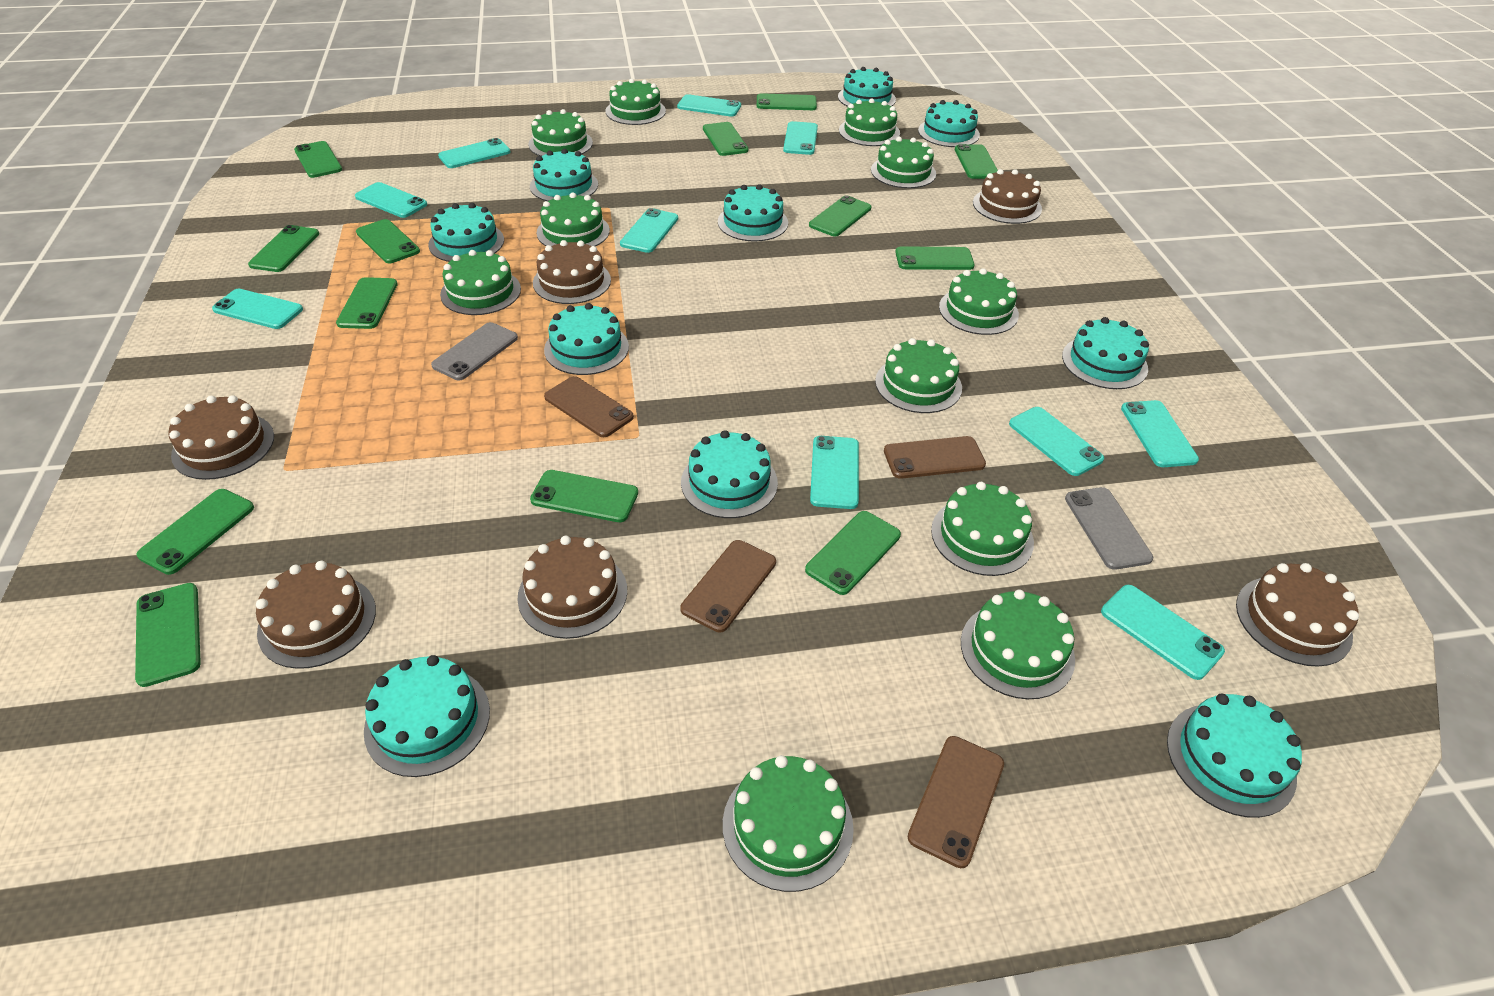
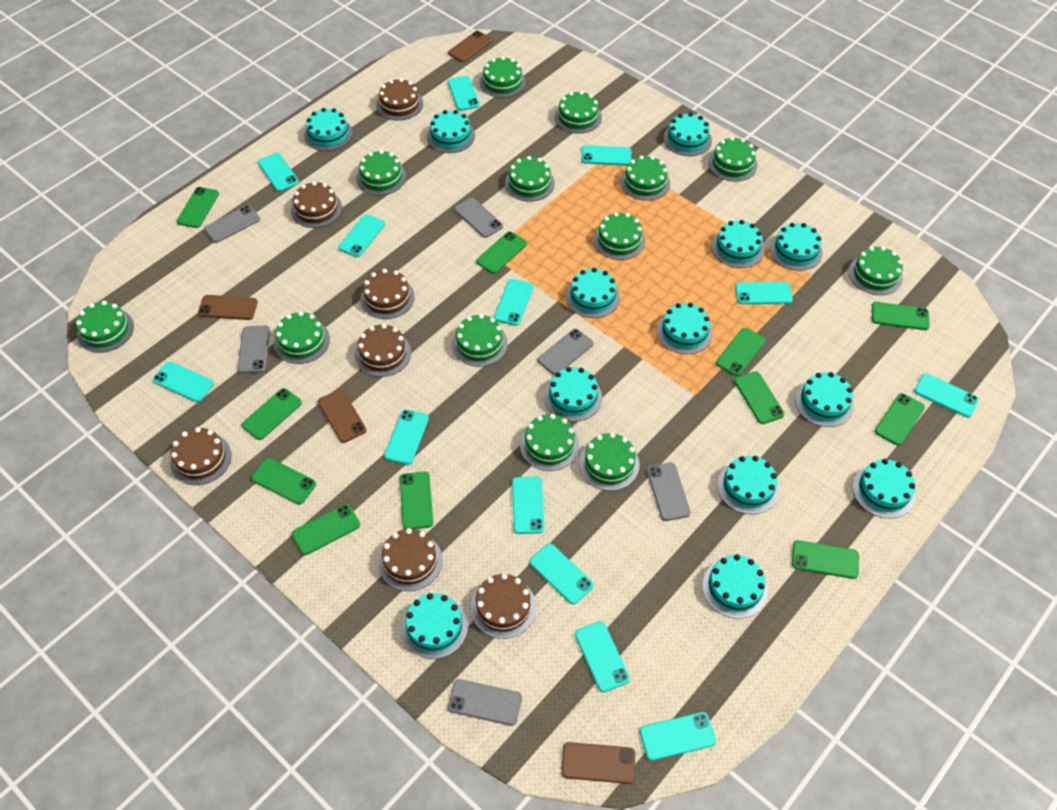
brown cake: [168,395,274,480] [256,561,376,669] [517,536,627,639] [533,240,611,304] [973,169,1042,224] [1236,563,1359,667] = 6 -> [170,427,232,485] [291,181,342,228] [355,324,411,377] [360,269,415,319] [376,78,423,121] [378,528,443,591] [471,573,536,639] = 7
green cake: [440,250,521,315] [528,109,593,156] [537,192,610,247] [606,79,666,125] [723,755,854,892] [839,99,900,146] [871,137,936,188] [875,338,962,413] [931,482,1034,576] [939,268,1019,335] [961,590,1075,699] = 11 -> [76,301,134,353] [274,311,330,364] [356,150,406,195] [452,314,508,367] [480,56,526,98] [505,156,555,202] [520,414,579,471] [555,91,602,134] [579,433,640,491] [594,212,646,260] [620,155,670,201] [708,137,758,181] [849,246,903,295] = 13
green phone: [135,583,201,687] [136,489,254,575] [248,225,319,272] [294,141,342,178] [336,277,398,329] [356,219,420,263] [530,470,638,522] [703,122,748,156] [757,93,817,110] [805,511,901,595] [809,195,871,236] [895,247,975,270] [955,144,998,179] = 13 -> [177,187,219,228] [242,388,302,440] [251,458,316,505] [292,504,360,555] [400,471,433,529] [476,231,527,274] [716,328,766,376] [734,371,785,424] [792,540,859,579] [872,302,930,330] [875,393,925,446] = 11
grey phone: [431,322,518,380] [1065,487,1153,570] = 2 -> [204,205,260,243] [238,325,270,373] [448,679,522,726] [454,198,503,238] [538,329,593,375] [647,463,691,521] = 6
turquoise cake: [364,655,490,777] [428,203,504,262] [530,149,598,201] [544,303,629,375] [681,430,778,518] [718,184,788,241] [838,67,896,107] [918,100,980,147] [1062,317,1149,389] [1167,694,1302,818] = 10 -> [304,108,353,151] [402,593,468,659] [427,110,475,153] [544,367,602,422] [566,268,620,318] [657,303,713,354] [664,113,712,156] [702,554,768,619] [712,220,764,268] [718,456,779,515] [770,223,823,271] [795,372,854,427] [853,459,915,518] = 13
turquoise phone: [212,289,303,329] [355,182,427,218] [438,138,510,168] [620,208,678,253] [677,94,741,117] [783,121,818,155] [810,436,859,509] [1009,407,1104,476] [1101,585,1225,680] [1121,400,1199,467] = 10 -> [153,361,214,402] [258,153,299,192] [338,214,385,257] [384,409,429,465] [448,76,480,111] [494,279,533,326] [512,477,544,534] [529,543,594,604] [575,621,630,692] [581,145,631,166] [640,712,716,761] [735,282,793,304] [914,373,979,417] = 13

